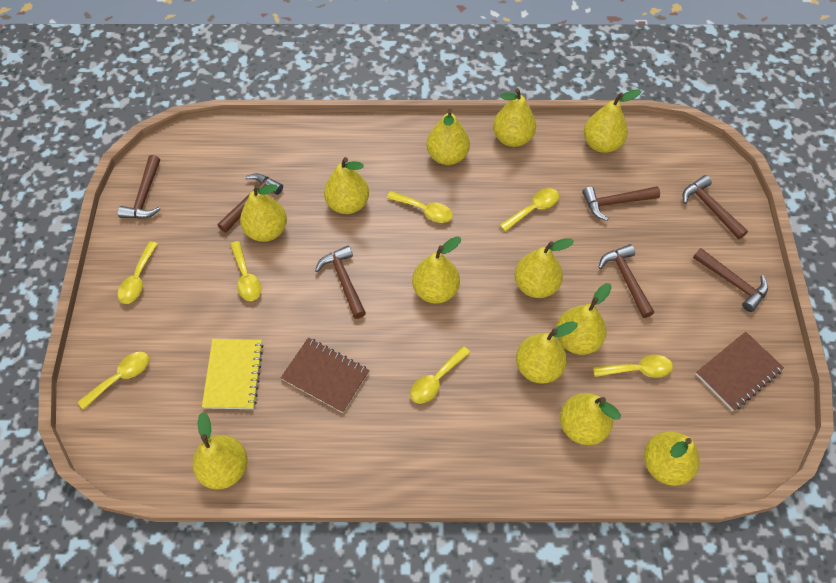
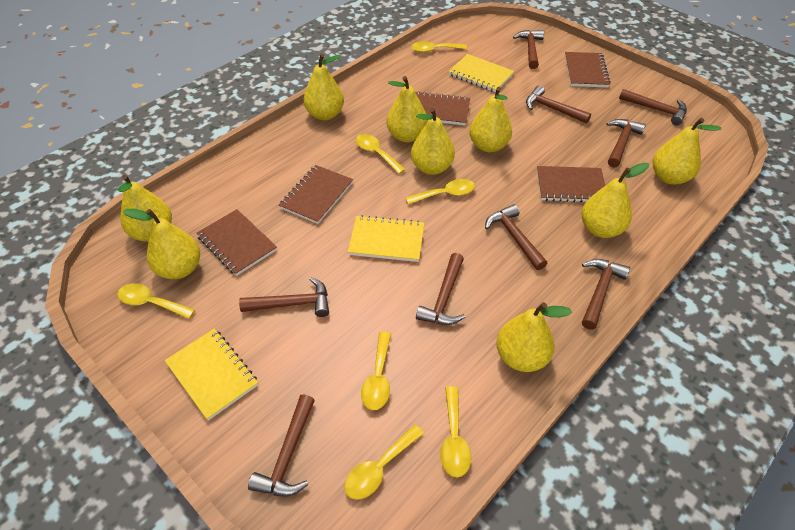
brown hammer: [118,155,161,219] [217,173,283,233] [315,245,366,319] [582,186,660,221] [598,244,654,318] [682,175,748,240] [693,248,768,312] = 7 -> [239,277,329,317] [248,394,315,497] [416,253,465,325] [485,204,547,270] [513,30,544,69] [526,85,591,123] [582,259,630,330] [606,119,646,168] [619,89,687,125] = 9
brown notebook: [281,338,370,413] [696,332,784,411] = 2 -> [196,209,277,276] [279,165,353,224] [415,91,470,125] [537,166,605,202] [565,52,611,87] = 5
yellow notebook: [202,339,264,409] = 1 -> [164,329,258,420] [348,215,424,262] [448,54,514,93] = 3
yellow pear: [192,412,248,489] [240,184,287,242] [324,157,369,214] [412,236,461,304] [426,109,470,165] [493,88,536,147] [515,238,574,298] [516,321,578,384] [556,283,612,355] [560,393,621,445] [584,89,641,153] [644,431,700,486] = 12 -> [118,175,172,242] [123,209,200,279] [304,54,344,120] [386,76,428,142] [411,108,455,175] [469,87,512,152] [496,302,572,372] [581,163,649,238] [653,118,721,185] = 9

